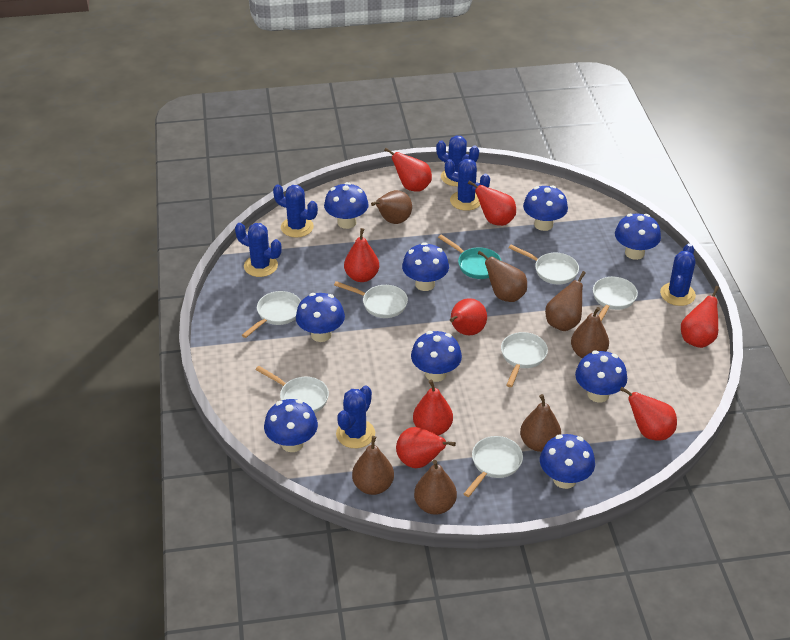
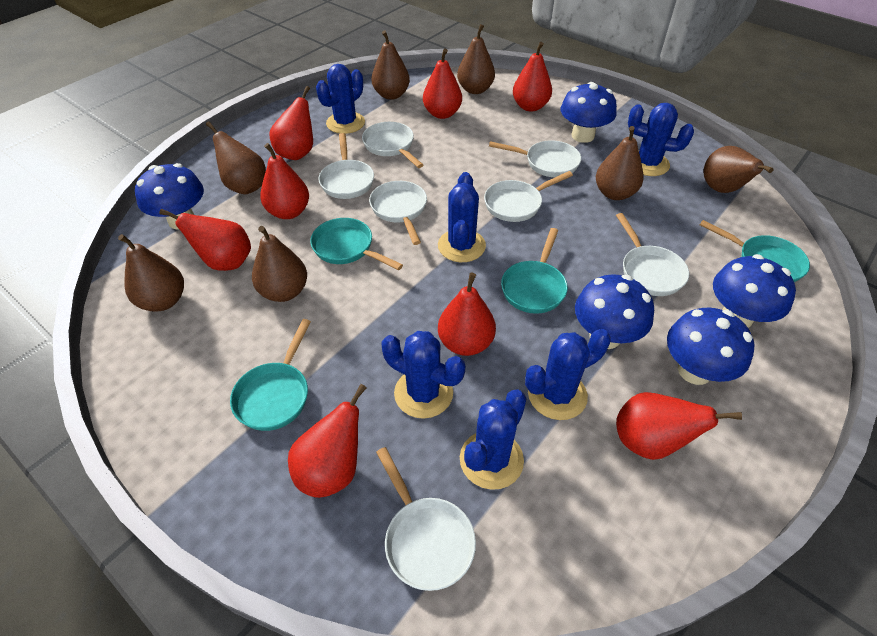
blue mushroom: [264,399,318,452] [296,293,345,342] [324,182,369,229] [402,242,449,291] [411,331,462,382] [523,185,568,231] [540,434,595,489] [575,350,627,402] [615,213,661,260] = 9 -> [135,163,204,230] [561,82,617,143] [575,274,654,349] [667,308,755,385] [713,254,796,328] = 5
turquoise pan: [438,234,501,279] = 1 -> [230,319,311,431] [310,218,403,270] [501,228,568,314] [700,220,810,282] = 4

